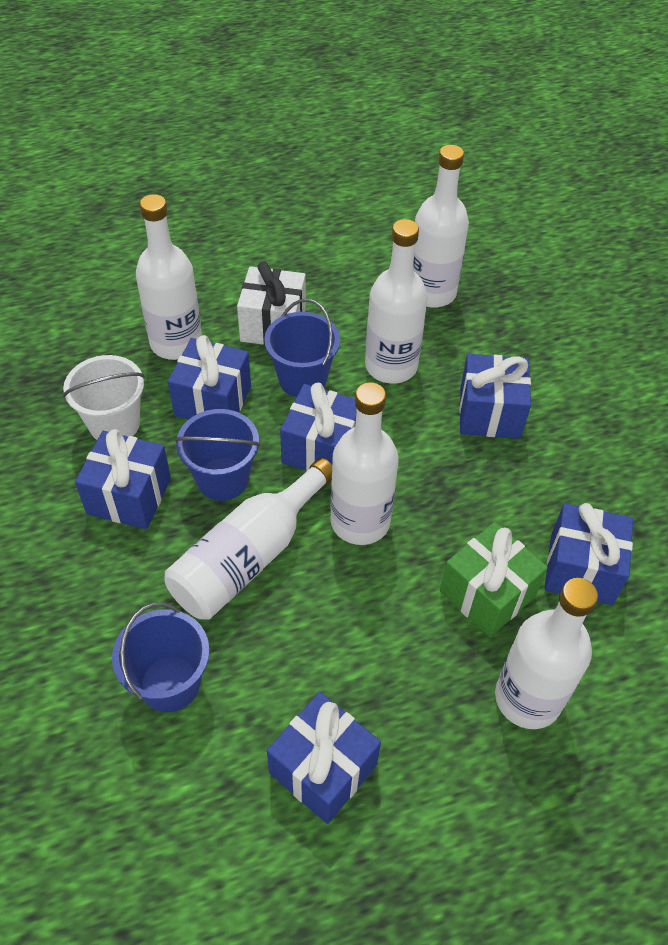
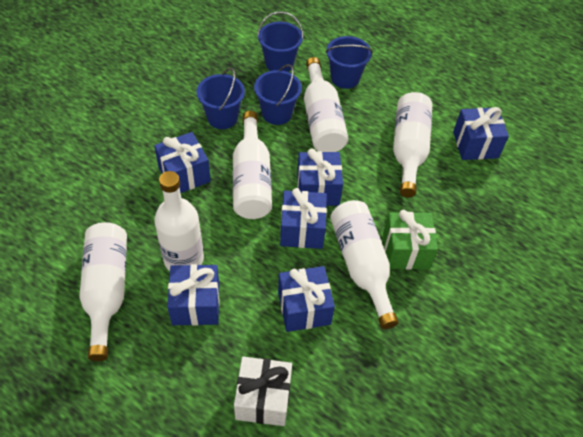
blue bucket: [112,602,210,712] [175,409,261,501] [264,299,340,397] = 3 -> [197,68,245,129] [254,64,302,125] [257,11,304,72] [326,36,373,89] = 4
white bucket: [63,355,145,440] = 1 -> none = 0

